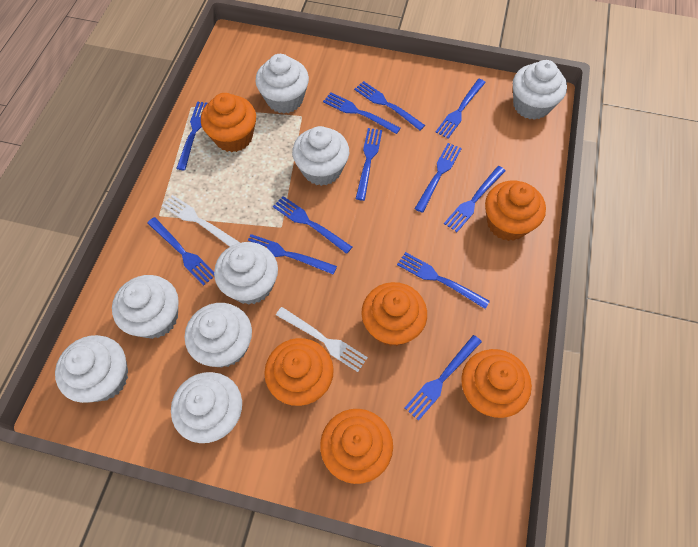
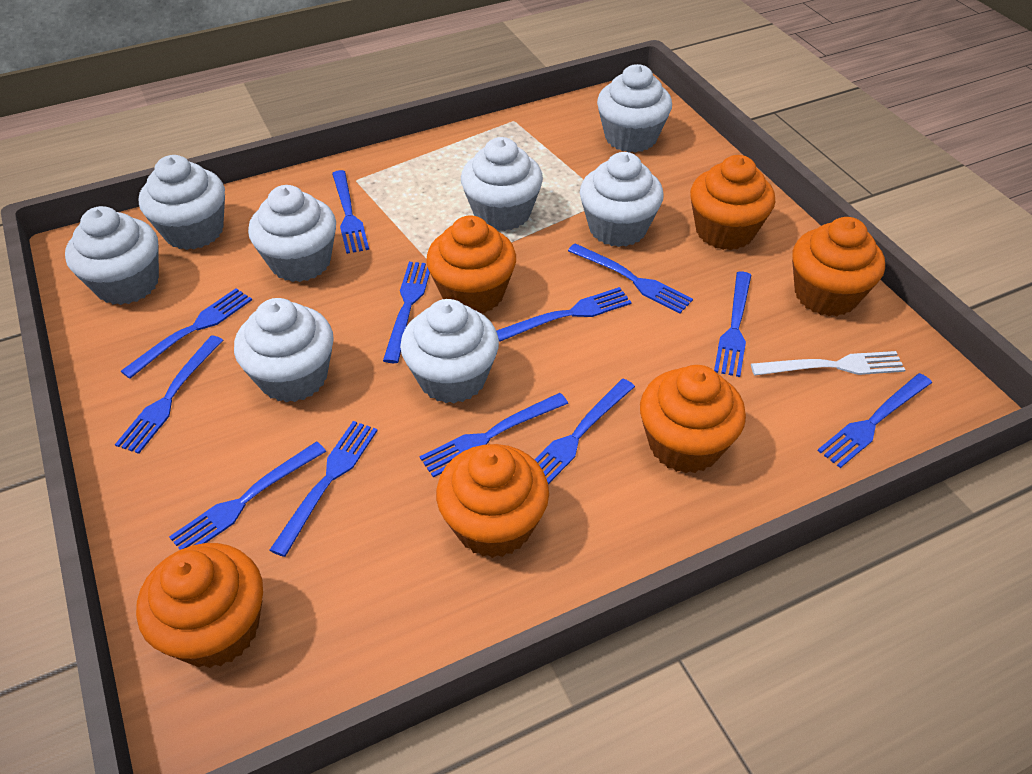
white fork: [162,195,240,247] [276,307,368,372] = 2 -> [751,351,905,376] = 1

